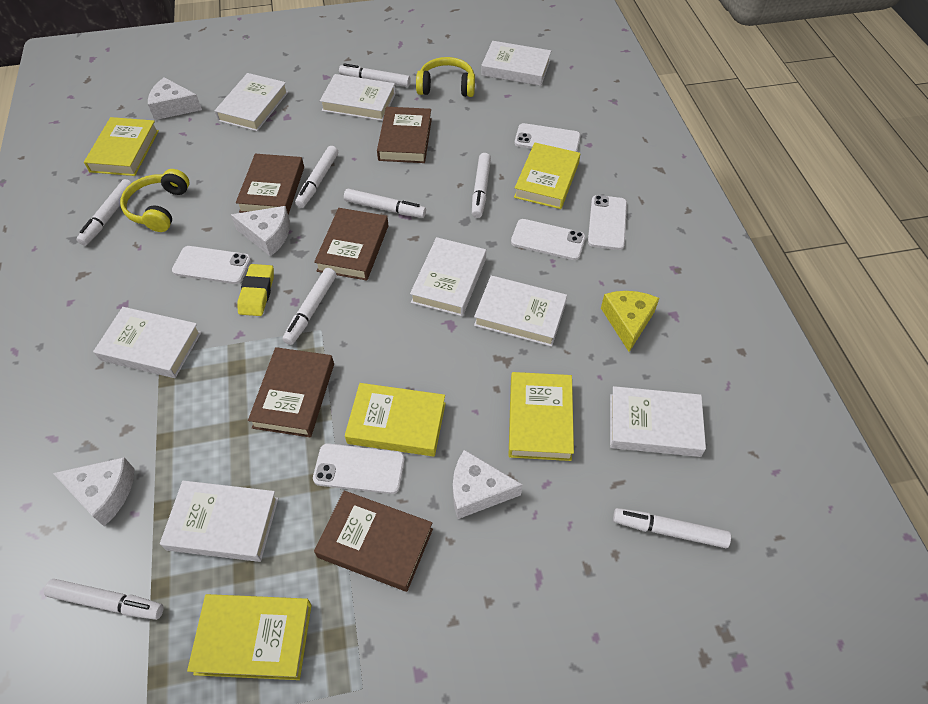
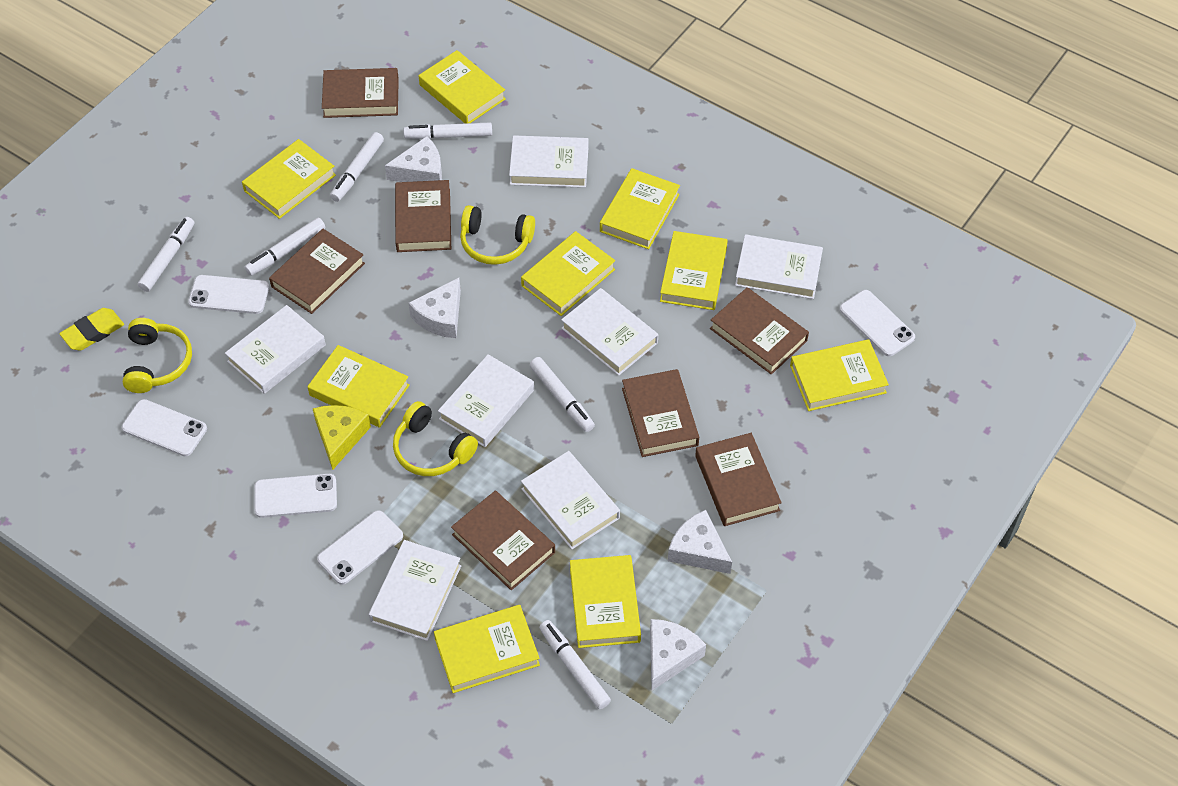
brown book: [236,154,304,215] [248,347,334,437] [314,208,388,281] [314,490,433,592] [377,107,432,163] = 5 -> [269,229,365,314] [322,68,399,118] [395,180,451,252] [451,490,555,590] [622,369,699,457] [695,433,782,526] [710,287,809,375] = 7
white book: [93,307,201,378] [160,481,278,562] [214,73,288,131] [320,74,396,121] [410,237,486,316] [474,275,567,347] [481,41,551,86] [610,386,706,457] = 8 -> [225,305,326,394] [369,540,461,641] [438,354,534,447] [509,135,588,188] [521,451,620,550] [561,288,658,376] [735,234,823,299] = 7
white marker: [44,579,164,620] [77,179,132,246] [283,268,336,345] [295,146,338,208] [339,63,411,87] [344,189,426,218] [472,153,491,218] [613,508,731,548] = 8 -> [138,217,194,292] [245,218,325,276] [330,132,384,202] [404,122,492,139] [530,357,595,432] [539,620,611,709] = 6
yellow book: [84,117,159,176] [187,594,312,680] [345,383,446,457] [508,372,574,461] [514,143,580,209] = 5 -> [242,139,336,219] [307,345,410,427] [419,50,506,124] [434,605,540,693] [521,231,615,316] [570,555,641,648] [600,168,680,249] [660,231,728,310] [790,339,889,411] = 9
yellow headphones: [120,169,189,232] [416,57,475,97] = 2 -> [123,318,192,393] [393,401,478,476] [460,205,535,265] = 3

